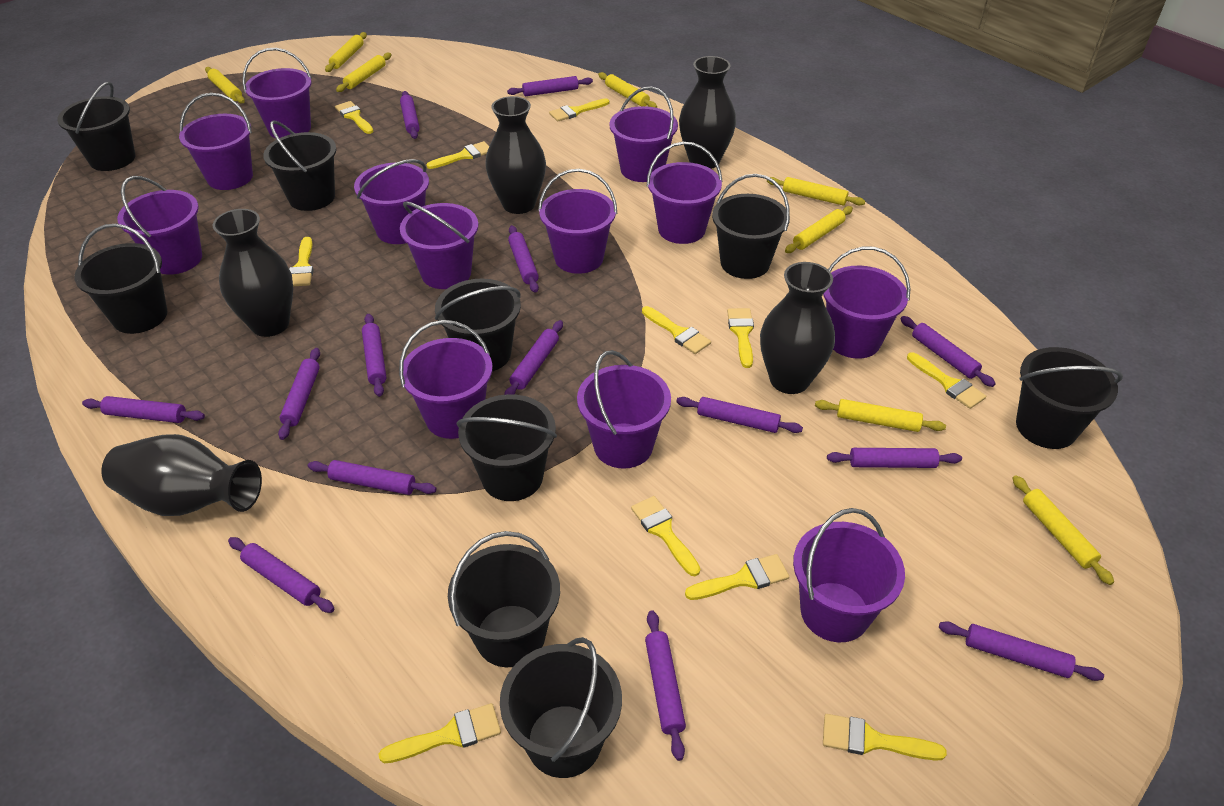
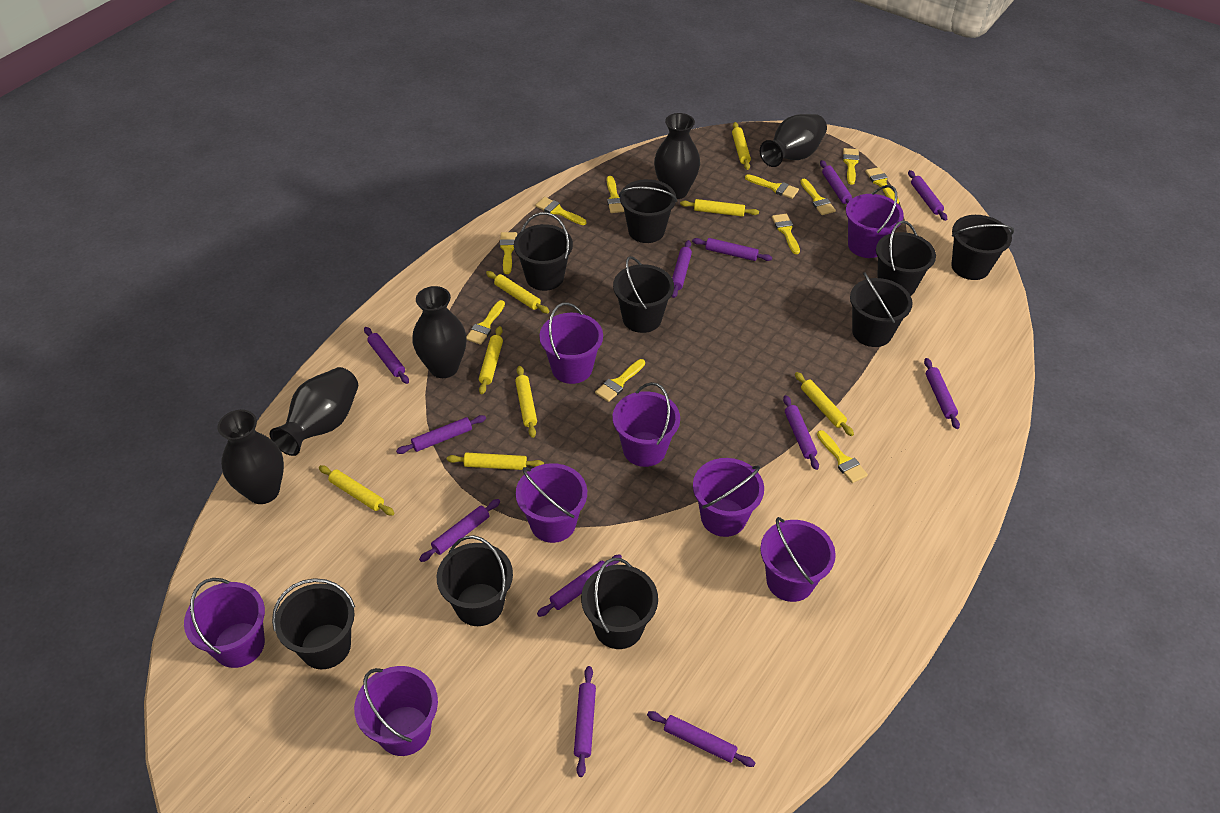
purple bucket: [117,176,202,275] [179,93,253,190] [242,48,312,138] [354,159,429,244] [399,320,493,439] [400,201,479,289] [538,169,617,274] [577,350,671,469] [609,86,678,182] [647,142,723,244] [793,508,905,642] [823,247,911,359] = 12 -> [184,578,265,668] [354,666,438,756] [516,463,587,543] [539,302,603,384] [613,382,680,467] [693,458,764,537] [760,517,836,602] [846,185,904,258] = 8
purple rolling pin: [82,396,205,423] [228,537,335,613] [278,348,320,440] [308,460,437,495] [362,314,386,397] [400,91,420,139] [504,320,563,395] [507,76,593,96] [508,225,539,293] [645,610,686,761] [676,397,803,433] [827,448,962,468] [901,316,996,387] [939,621,1104,681] = 14 -> [364,327,409,384] [396,415,486,454] [419,499,500,562] [537,554,622,617] [574,666,596,777] [647,711,755,767] [672,240,692,298] [692,238,772,261] [783,395,819,470] [820,160,852,204] [908,170,947,221] [924,358,960,429] = 12

